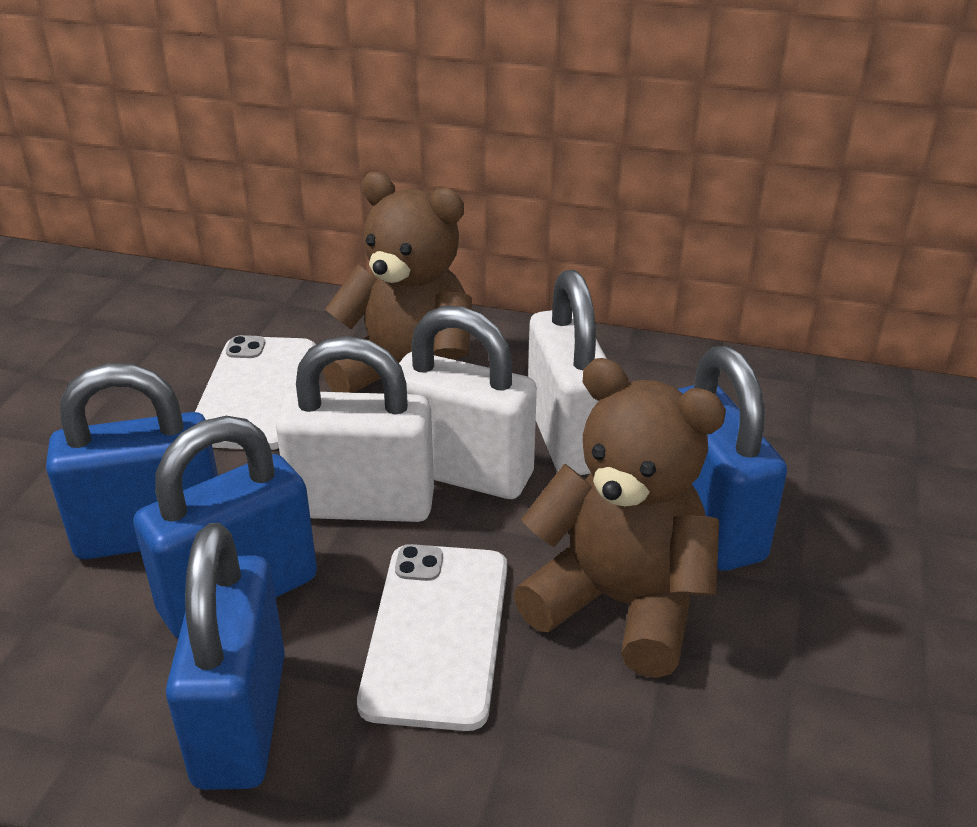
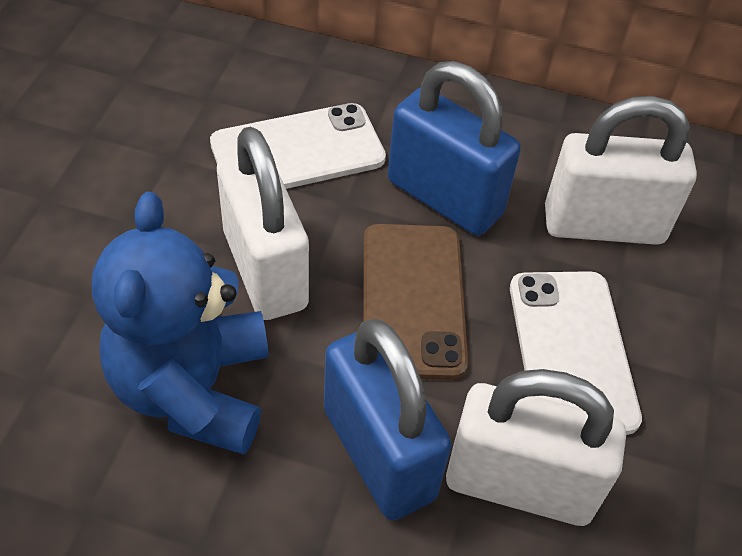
blue padlock: [46,363,218,559] [133,416,317,639] [166,523,285,790] [677,346,787,571] = 4 -> [324,319,452,520] [388,61,521,236] = 2
blue teddy bear: none = 0 -> [92,192,269,455] = 1
brown phone: none = 0 -> [363,224,468,380] = 1
brown teddy bear: [322,172,472,393] [514,358,726,678] = 2 -> none = 0

